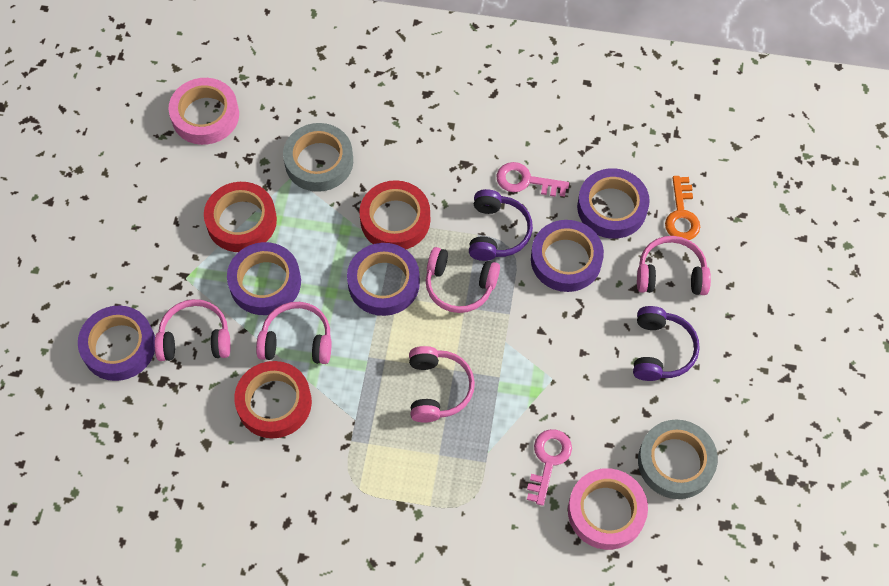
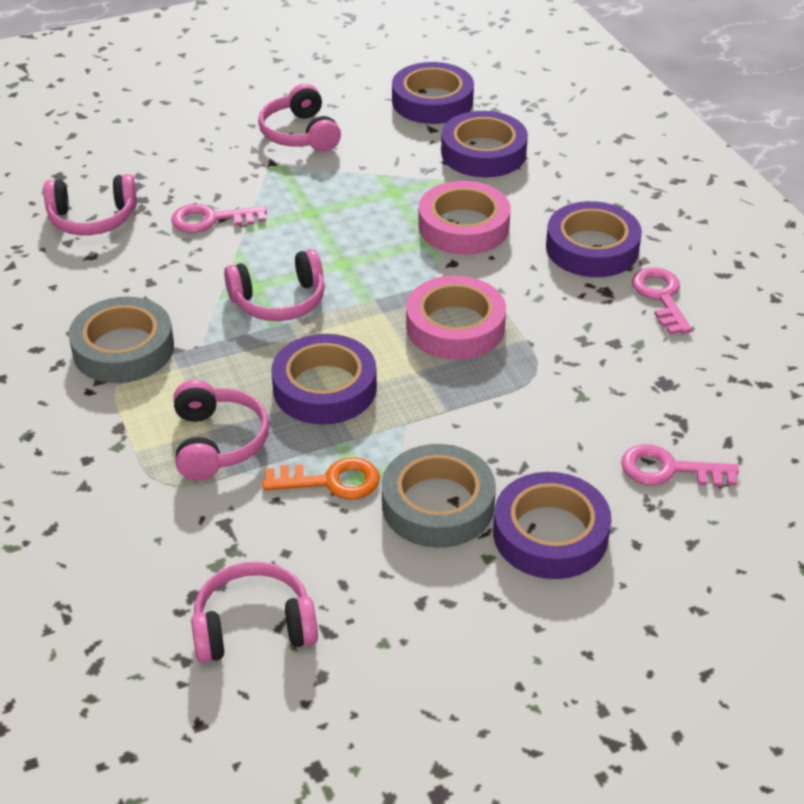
pink key: [497,162,569,197] [527,429,572,506] = 2 -> [171,204,267,233] [621,444,739,487] [632,267,692,335] = 3
purple headphones: [469,189,533,261] [633,306,700,381] = 2 -> none = 0
red tape: [204,182,277,252] [234,361,312,438] [359,180,430,249] = 3 -> none = 0

